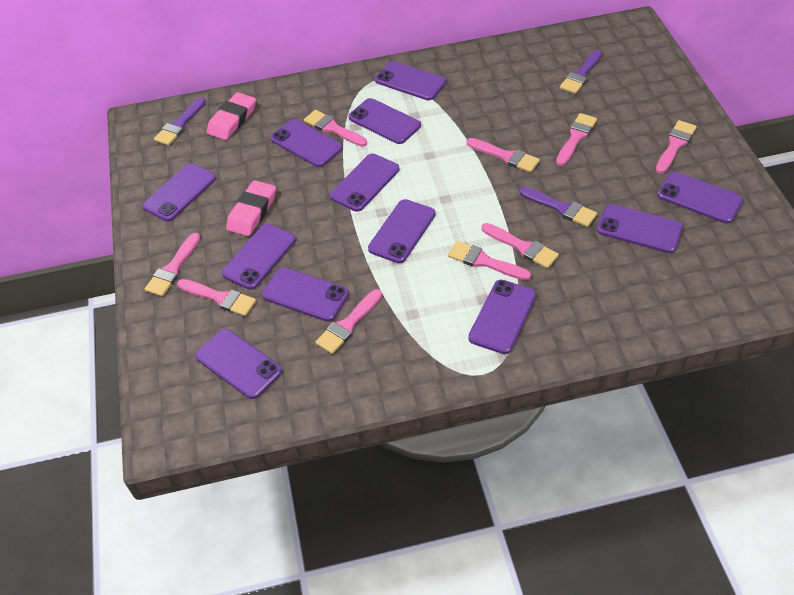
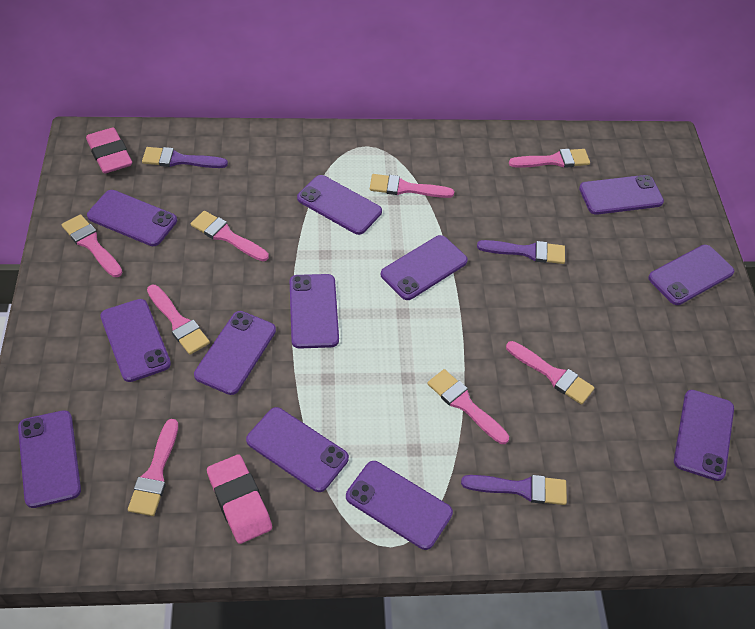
pink brush: [145,233,200,296] [177,279,256,316] [304,110,367,147] [315,289,382,354] [448,241,531,280] [467,138,540,173] [482,223,559,269] [556,113,597,166] [656,120,697,174] = 9 -> [62,214,123,277] [128,419,178,516] [147,285,210,355] [191,211,269,261] [370,174,454,198] [427,369,509,444] [506,341,595,405] [509,149,590,168] = 8

